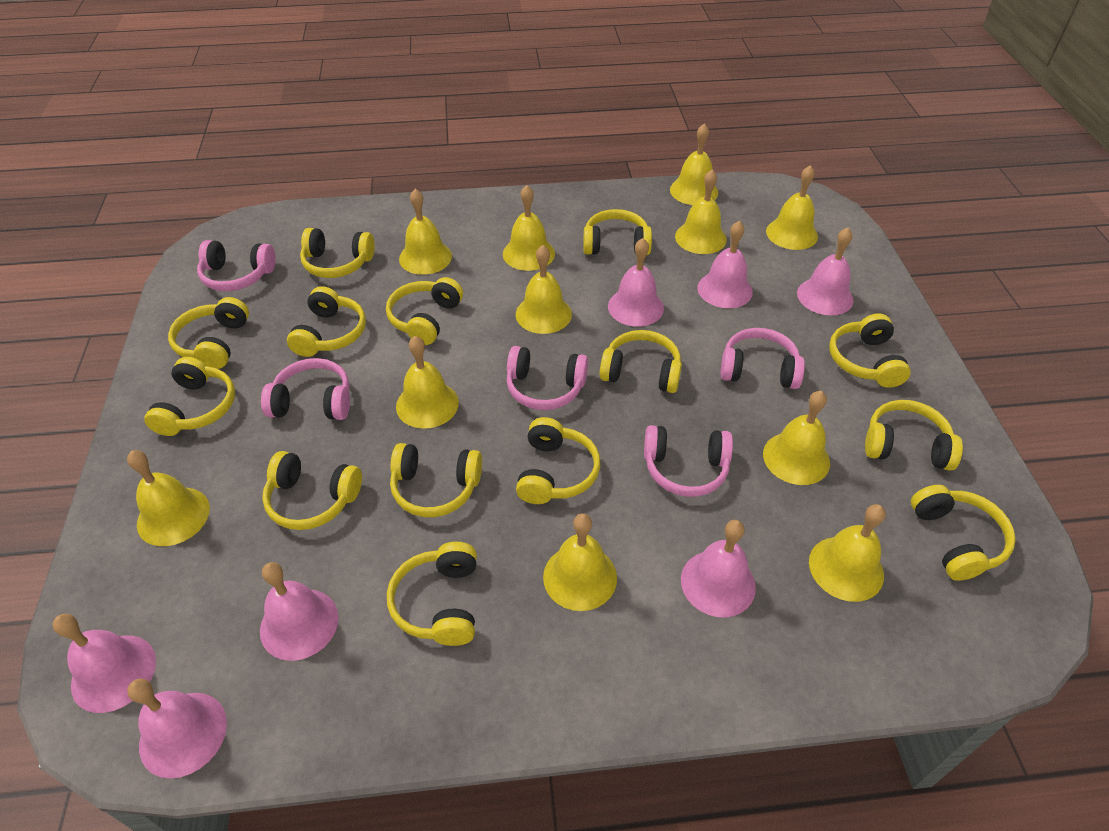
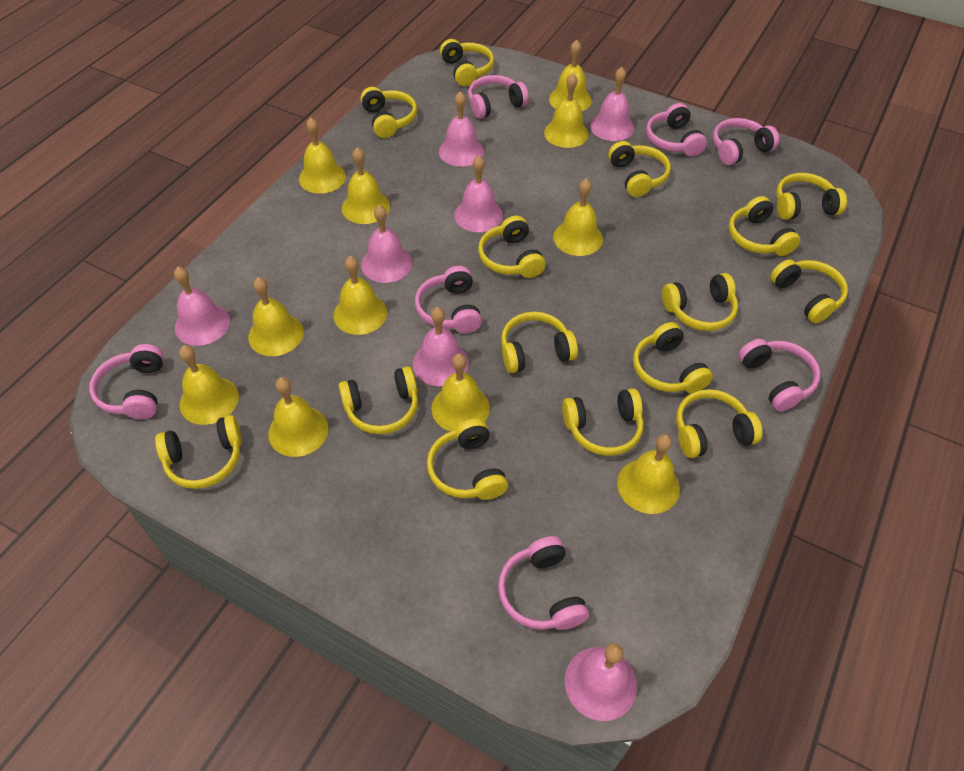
pink headphones: [197,240,276,291] [261,358,350,420] [506,346,588,410] [644,425,733,497] [720,328,805,389] = 5 -> [89,344,164,419] [415,266,482,333] [468,75,529,119] [498,536,589,630] [646,103,707,156] [713,118,779,165] [739,339,821,411] = 7
yellow headphones: [144,357,235,436] [168,297,249,369] [262,451,362,530] [287,286,366,357] [300,228,375,278] [386,277,463,345] [387,542,477,646] [390,443,482,517] [516,417,600,504] [583,209,652,255] [599,330,682,393] [829,313,911,388] [865,400,963,470] [911,485,1016,581] = 14 -> [155,415,242,489] [339,366,418,434] [360,87,417,138] [427,419,508,500] [440,39,494,86] [478,215,546,278] [501,312,578,373] [562,388,644,456] [608,141,671,197] [633,322,713,393] [662,273,738,331] [676,389,763,458] [728,196,800,256] [770,259,848,323] [776,173,847,220] = 15

